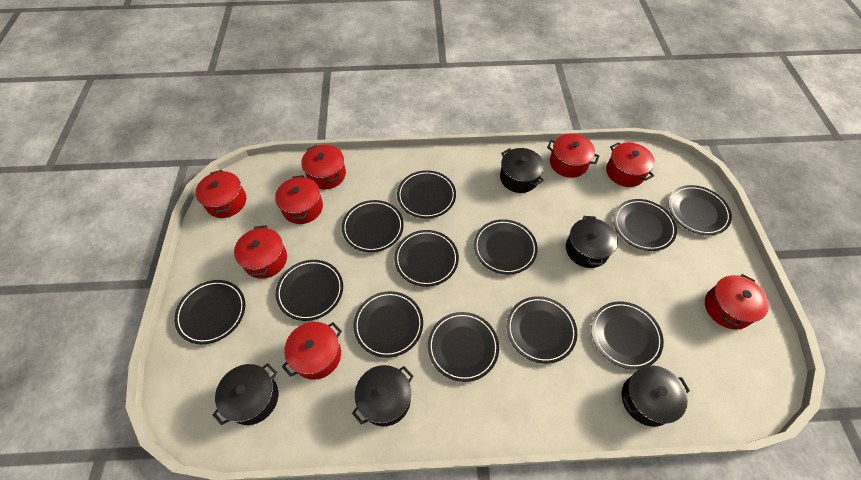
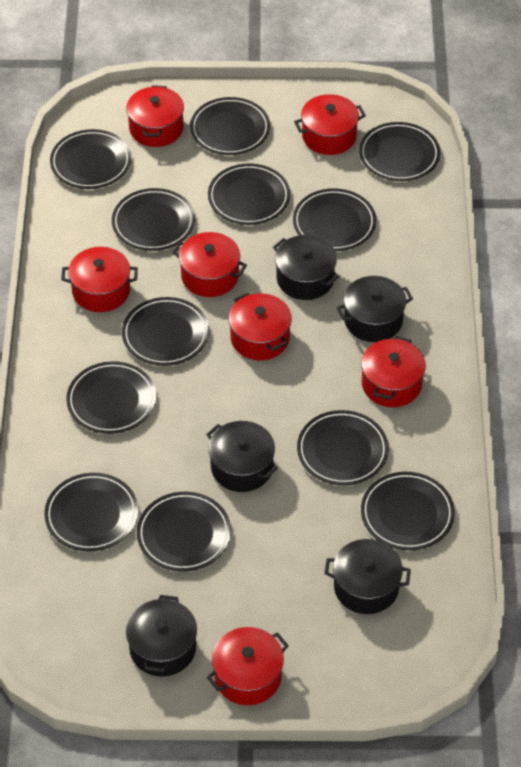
red pot: [195,170,246,218] [234,225,287,279] [275,175,323,224] [282,322,342,380] [301,145,346,189] [547,134,599,178] [606,142,655,187] [705,274,769,329] = 8 -> [61,247,138,312] [126,85,184,147] [172,232,247,297] [207,627,289,705] [228,292,292,360] [294,94,366,155] [361,336,426,407] = 7

